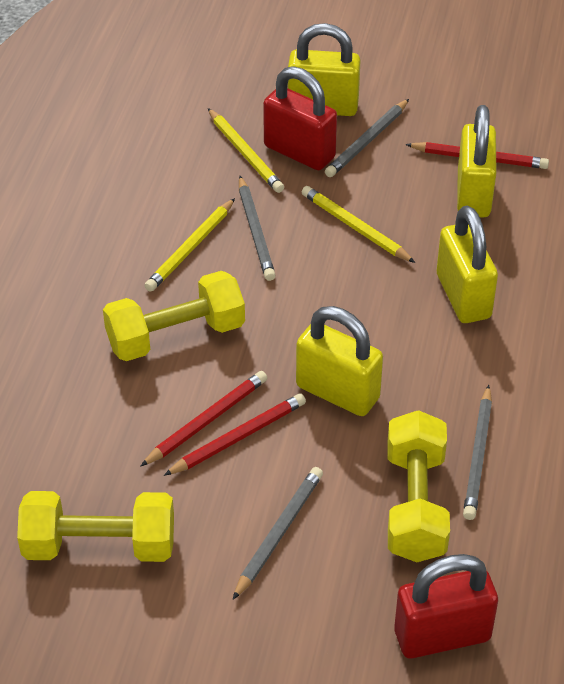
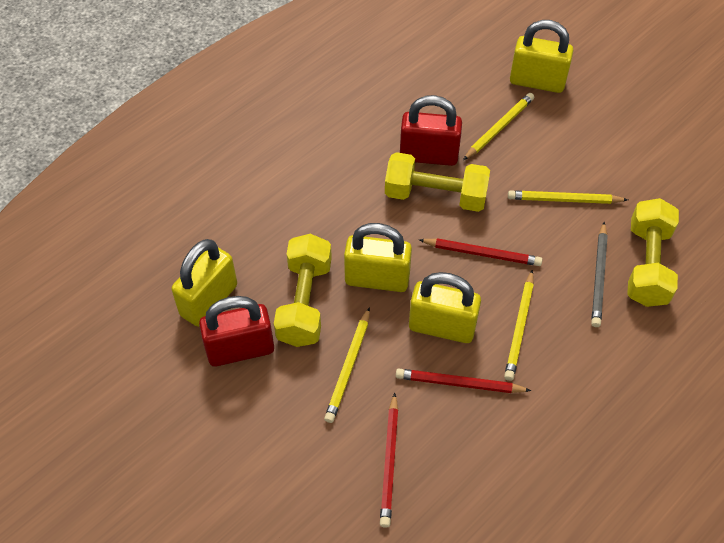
grey pencil: [233,467,323,600] [239,176,276,281] [325,99,409,177] [463,385,492,520] = 4 -> [591,222,608,327] = 1
yellow pencil: [144,198,235,292] [208,108,284,193] [302,186,415,263] = 3 -> [324,307,370,423] [463,93,534,160] [504,270,534,381] [508,190,628,204] = 4

